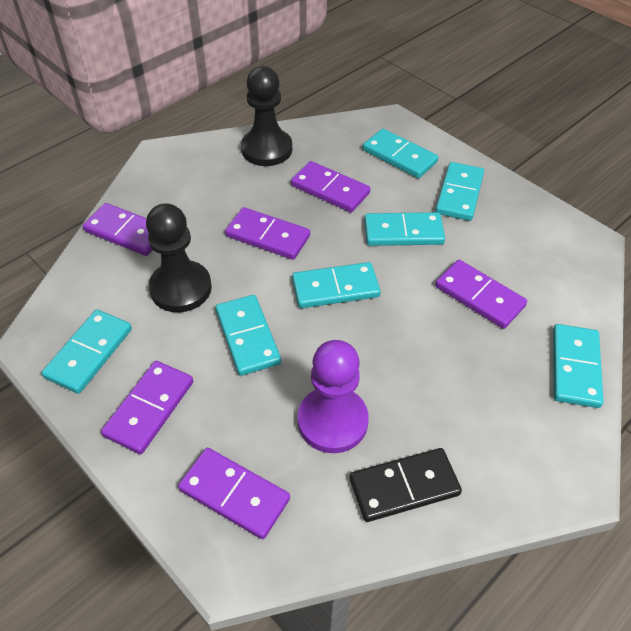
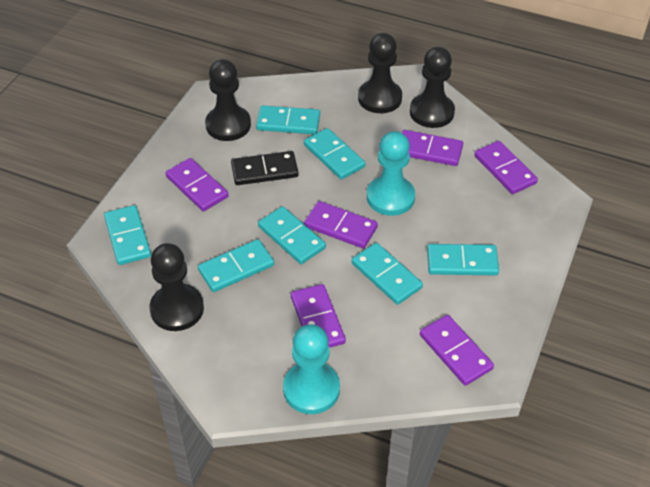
black pawn: [146,203,212,312] [241,66,292,166] = 2 -> [149,243,204,331] [205,59,251,141] [358,33,402,113] [410,47,455,128] = 4
purple pawn: [298,340,369,453] = 1 -> none = 0
turquoise pawn: none = 0 -> [283,324,340,414] [367,131,415,216] = 2

